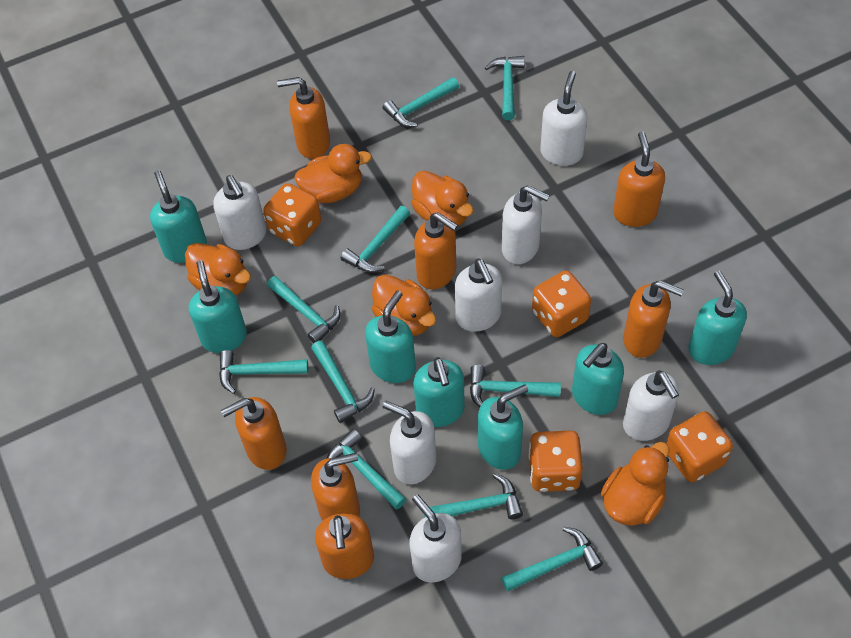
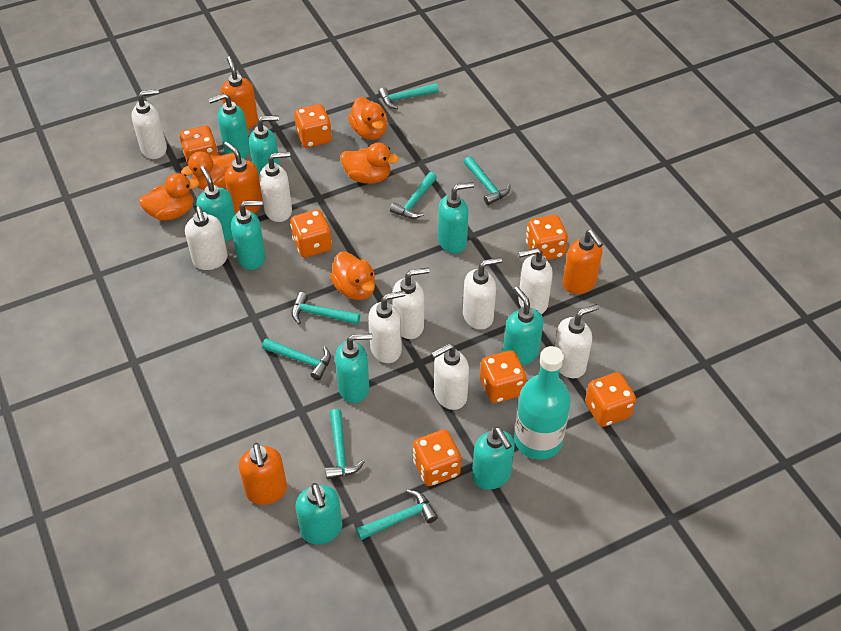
orange dice: [263,183,321,246] [528,431,583,492] [532,271,591,337] [666,411,733,482] = 4 -> [180,125,218,165] [290,209,332,258] [294,104,332,148] [413,429,461,486] [480,350,526,403] [526,215,568,260] [585,372,636,427] = 7
orange soap dispenser: [221,397,287,470] [277,77,330,159] [311,453,360,521] [315,513,374,579] [414,212,458,289] [613,131,665,227] [623,280,684,358] = 7 -> [221,56,258,129] [224,142,263,214] [239,443,287,505] [563,230,603,294] = 4
turquoise bottle: none = 0 -> [514,346,571,460] = 1
turquoise hammer: [219,350,308,394] [267,276,340,343] [311,341,375,423] [327,429,406,510] [341,206,410,273] [383,77,459,127] [424,473,523,519] [470,365,561,407] [485,56,525,120] [501,527,603,592] = 10 -> [262,338,331,380] [292,292,360,324] [325,409,365,479] [356,490,438,540] [378,83,439,109] [390,172,437,219] [464,156,511,205] = 7
turquoise soap dispenser: [150,170,207,263] [189,260,247,353] [365,290,416,383] [413,357,465,427] [478,385,528,470] [572,343,624,415] [688,271,747,365] = 7 -> [197,166,235,242] [209,93,250,159] [231,200,266,270] [249,115,280,176] [295,483,342,544] [335,333,373,403] [438,182,474,253] [472,427,515,490] [503,287,544,365] = 9
white soap dispenser: [213,175,267,250] [382,401,436,484] [409,495,462,582] [455,259,502,332] [502,185,550,264] [540,71,588,166] [623,370,679,441] = 7 -> [131,89,167,159] [185,206,228,270] [259,152,292,222] [368,291,405,363] [392,267,429,339] [431,344,469,410] [463,257,502,330] [518,248,553,314] [555,304,599,378] = 9

